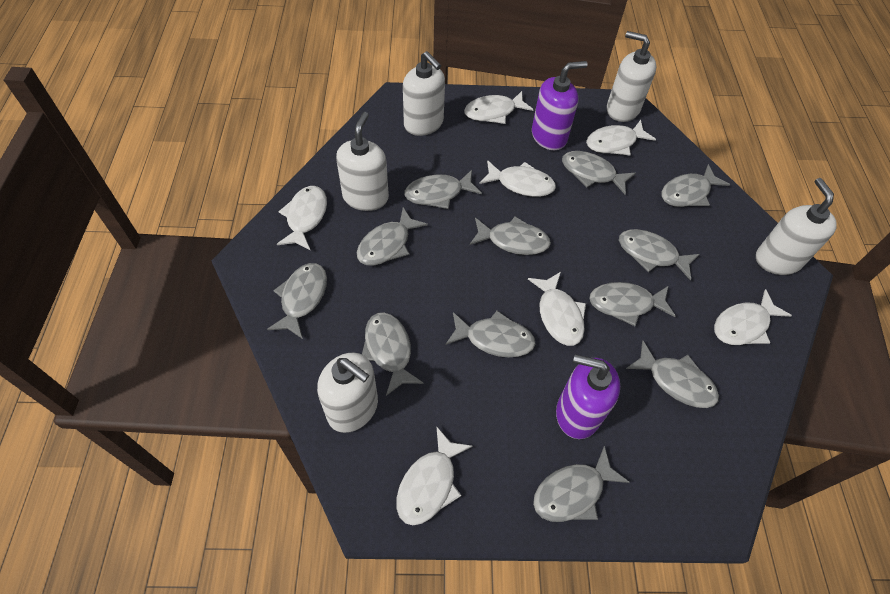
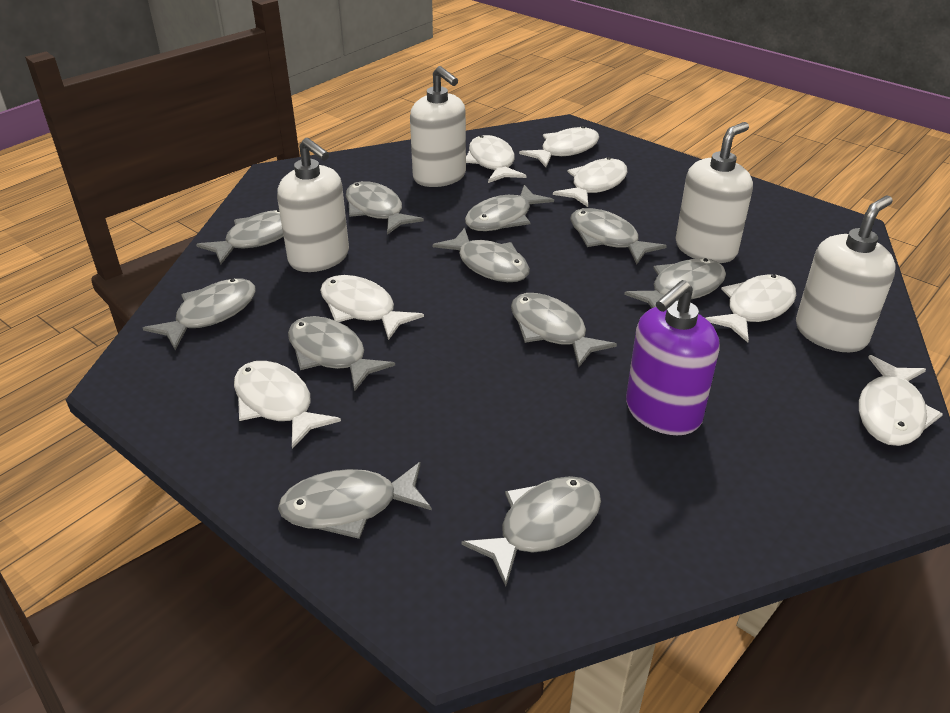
grey fish: [267,263,327,339] [357,207,428,266] [362,313,424,396] [405,170,482,209] [446,311,536,358] [470,216,551,255] [533,446,630,522] [562,151,636,195] [589,282,675,326] [619,229,700,280] [626,341,719,408] [661,164,730,207] = 12 -> [143,278,256,350] [196,209,284,265] [278,462,432,539] [288,316,395,392] [346,181,424,235] [433,228,530,282] [461,476,601,586] [465,185,554,231] [511,293,617,367] [570,208,667,265] [624,258,726,308] = 11
purple soap dispenser: [532,61,587,150] [556,354,620,439] = 2 -> [626,280,720,435] = 1
white soap dispenser: [317,353,378,433] [336,112,389,211] [403,51,445,136] [607,31,657,122] [756,178,837,275] = 5 -> [277,138,349,272] [410,66,466,187] [675,122,753,263] [796,196,896,352] = 4

